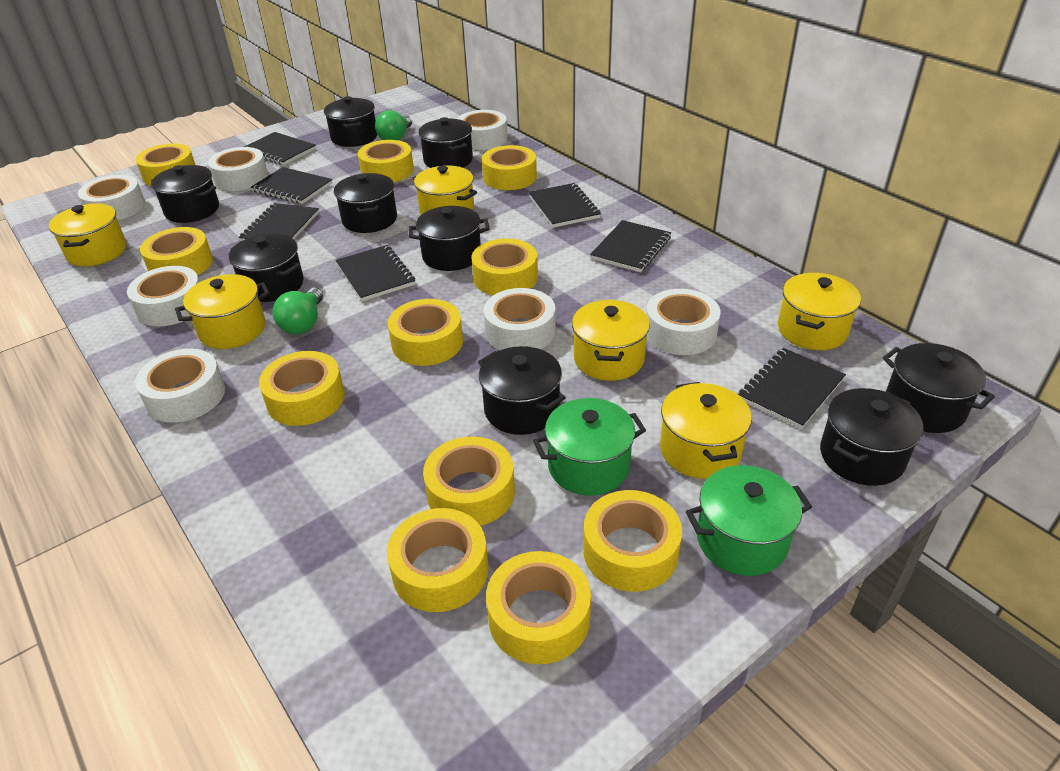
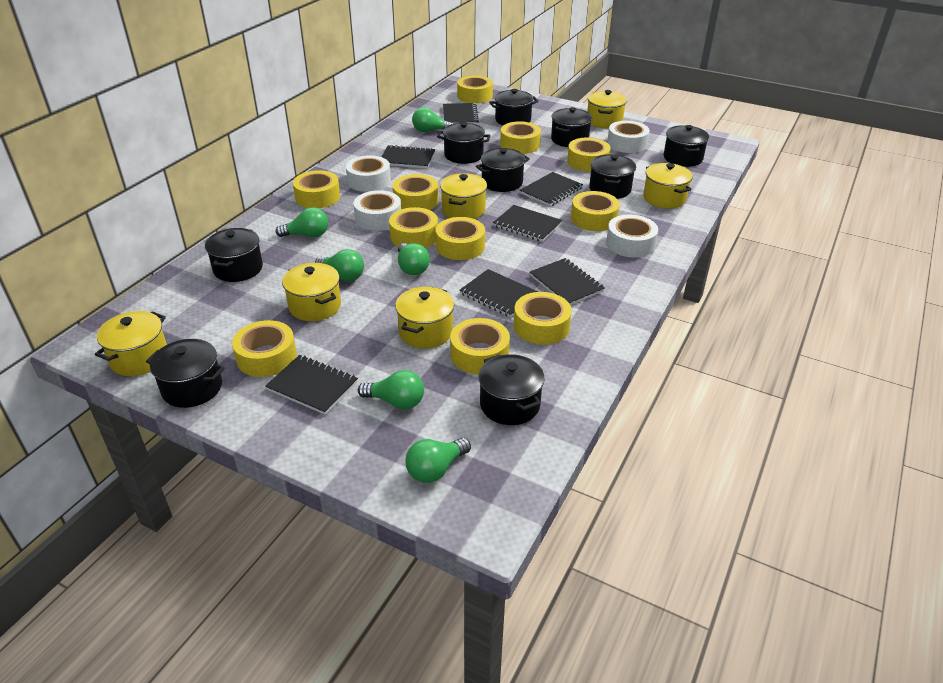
green light bulb: [272,287,323,334] [375,110,412,140] = 2 -> [276,207,328,237] [315,249,364,281] [358,370,424,409] [398,243,430,275] [406,438,471,483] [412,107,454,132] = 6
green pot: [533,398,646,496] [686,465,812,576] = 2 -> none = 0
white tape: [78,175,145,220] [127,266,200,326] [135,349,225,423] [208,147,268,191] [457,110,508,150] [484,288,556,350] [646,289,721,355] = 7 -> [346,155,391,192] [354,190,401,231] [606,215,658,258] [607,121,650,153] = 4

